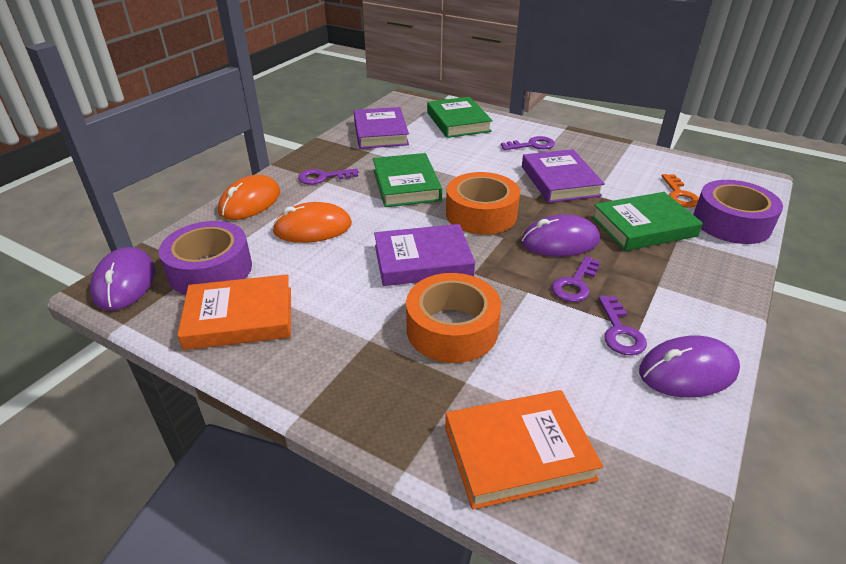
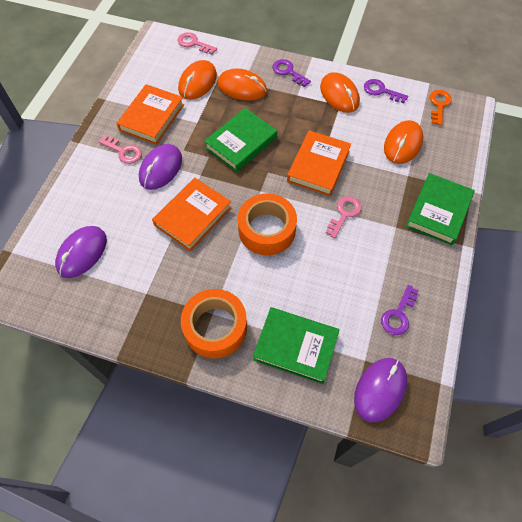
orange book: [177,274,291,350] [445,390,603,510] = 2 -> [116,84,184,145] [152,178,232,251] [287,130,351,196] = 3
orange mouse: [218,175,280,220] [272,202,352,243] = 2 -> [178,60,217,100] [217,69,267,101] [320,72,360,113] [384,120,424,164] = 4
pink key: none = 0 -> [98,135,142,164] [178,32,217,55] [326,196,361,238] = 3
purple book: [354,107,409,149] [374,224,475,286] [522,149,605,203] = 3 -> none = 0
purple key: [298,168,358,185] [501,136,555,150] [552,256,600,302] [598,296,647,355] = 4 -> [272,59,311,87] [364,79,408,103] [381,285,418,335] = 3
purple tape: [159,221,252,295] [693,180,783,244] = 2 -> none = 0

